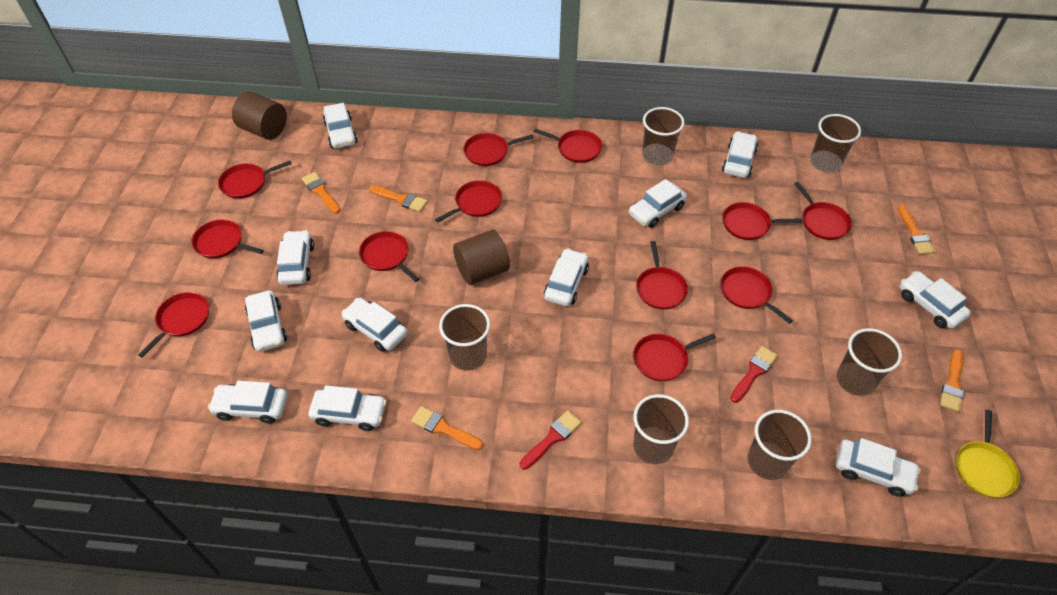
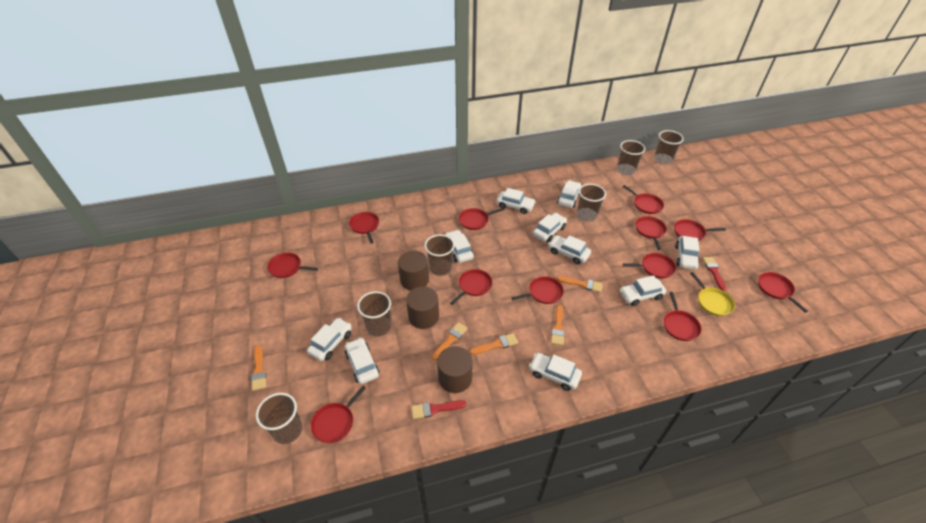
brown cylinder: [232,92,287,140] [453,230,510,285] = 2 -> [398,251,429,290] [406,286,439,329] [437,346,473,393] = 3
white car: [208,381,288,424] [245,290,287,352] [276,230,314,285] [309,385,387,431] [323,103,358,149] [341,298,408,352] [544,248,589,306] [629,179,687,228] [722,131,758,178] [836,438,921,496] [900,271,971,329] = 11 -> [307,318,352,361] [345,337,379,384] [445,230,474,263] [497,188,536,214] [529,353,582,391] [533,213,567,242] [548,235,591,264] [557,180,581,208] [620,275,666,306] [675,236,700,270] = 10

